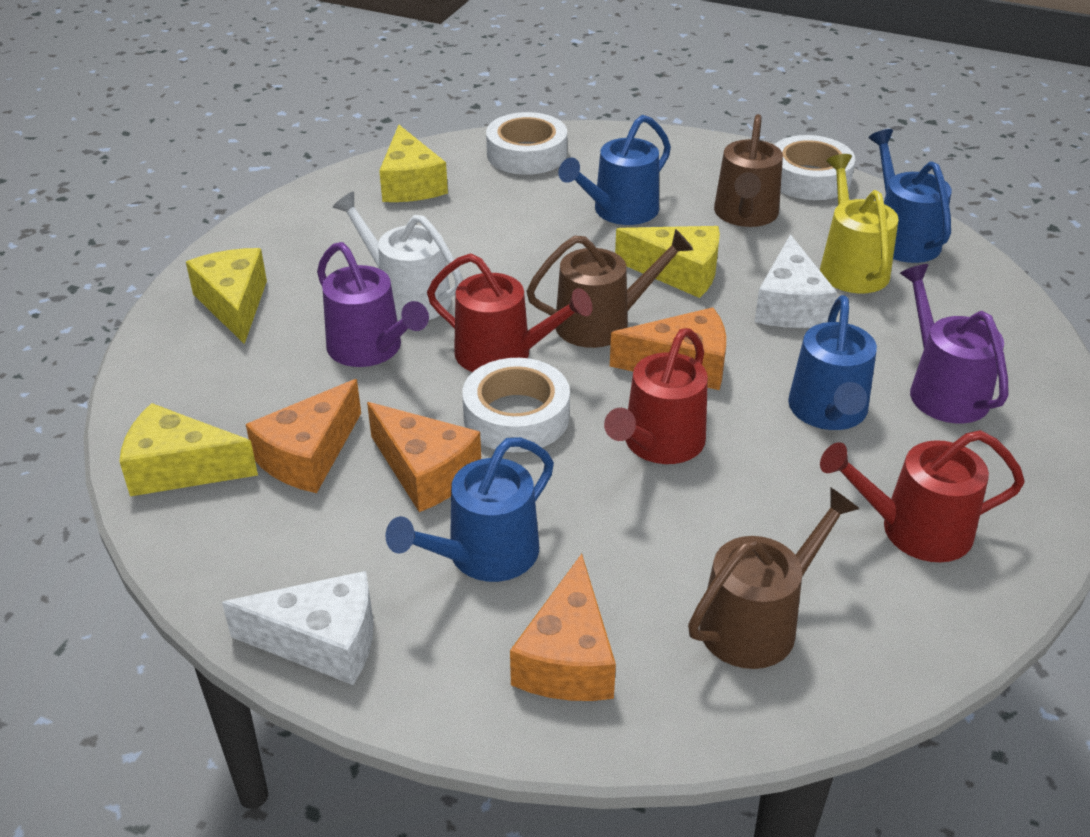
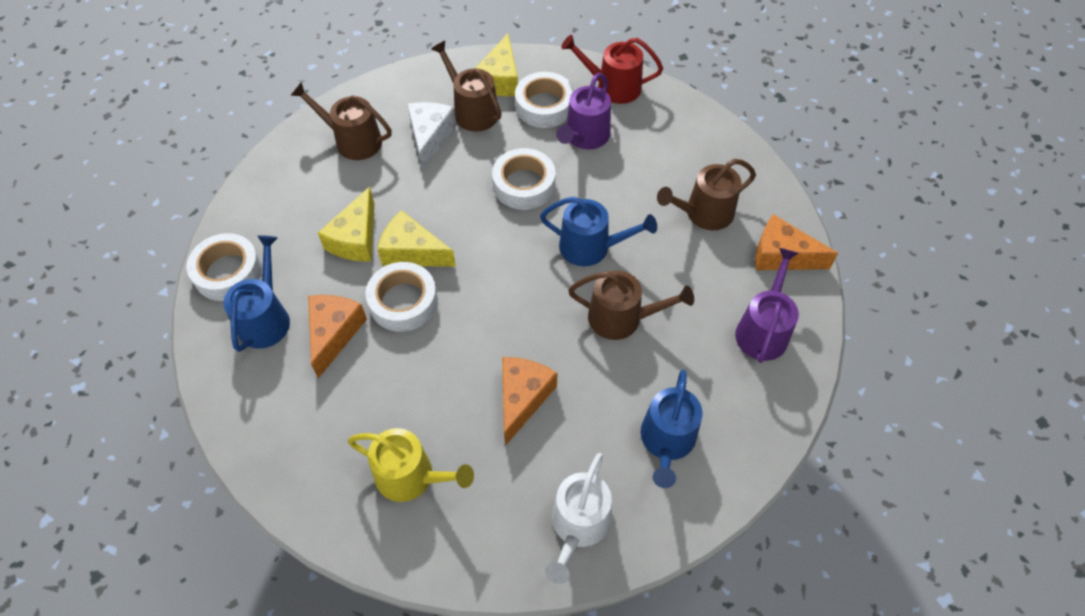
blue watering can: [386,437,554,582] [558,115,671,225] [788,295,877,430] [869,129,952,263] = 4 -> [223,235,290,352] [540,197,657,266] [641,370,703,488] = 3
brown watering can: [526,229,693,348] [688,487,860,669] [714,114,783,227] = 3 -> [291,82,392,160] [431,41,502,132] [568,270,694,340] [657,159,756,230] = 4
orange cheese: [246,379,361,493] [367,402,481,512] [510,554,616,701] [610,307,726,390] = 4 -> [308,295,367,378] [502,357,557,446] [755,214,838,270] = 3
red watering can: [427,253,592,372] [604,328,708,464] [820,430,1025,562] = 3 -> [561,35,663,104] = 1
white cheese: [222,571,373,685] [755,234,837,328] = 2 -> [407,102,456,170] = 1
white tape: [462,358,570,452] [486,112,567,175] [774,135,855,200] = 3 -> [186,233,262,301] [365,262,438,332] [492,148,556,210] [515,72,574,128] = 4
yellow cheese: [119,403,258,496] [186,248,267,344] [379,125,448,202] [615,226,720,298] = 4 -> [318,187,374,262] [377,210,456,267] [475,33,518,96] = 3

